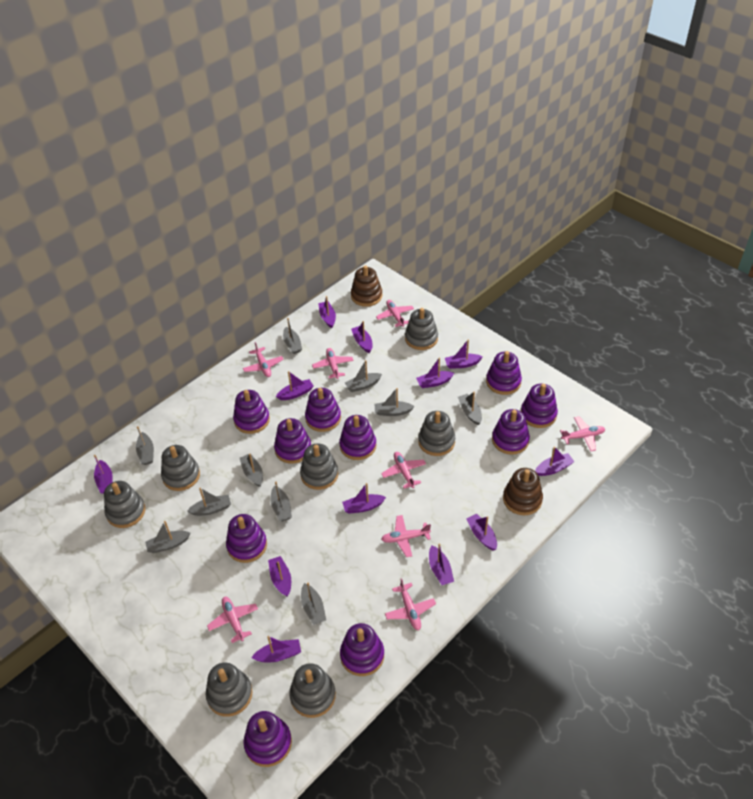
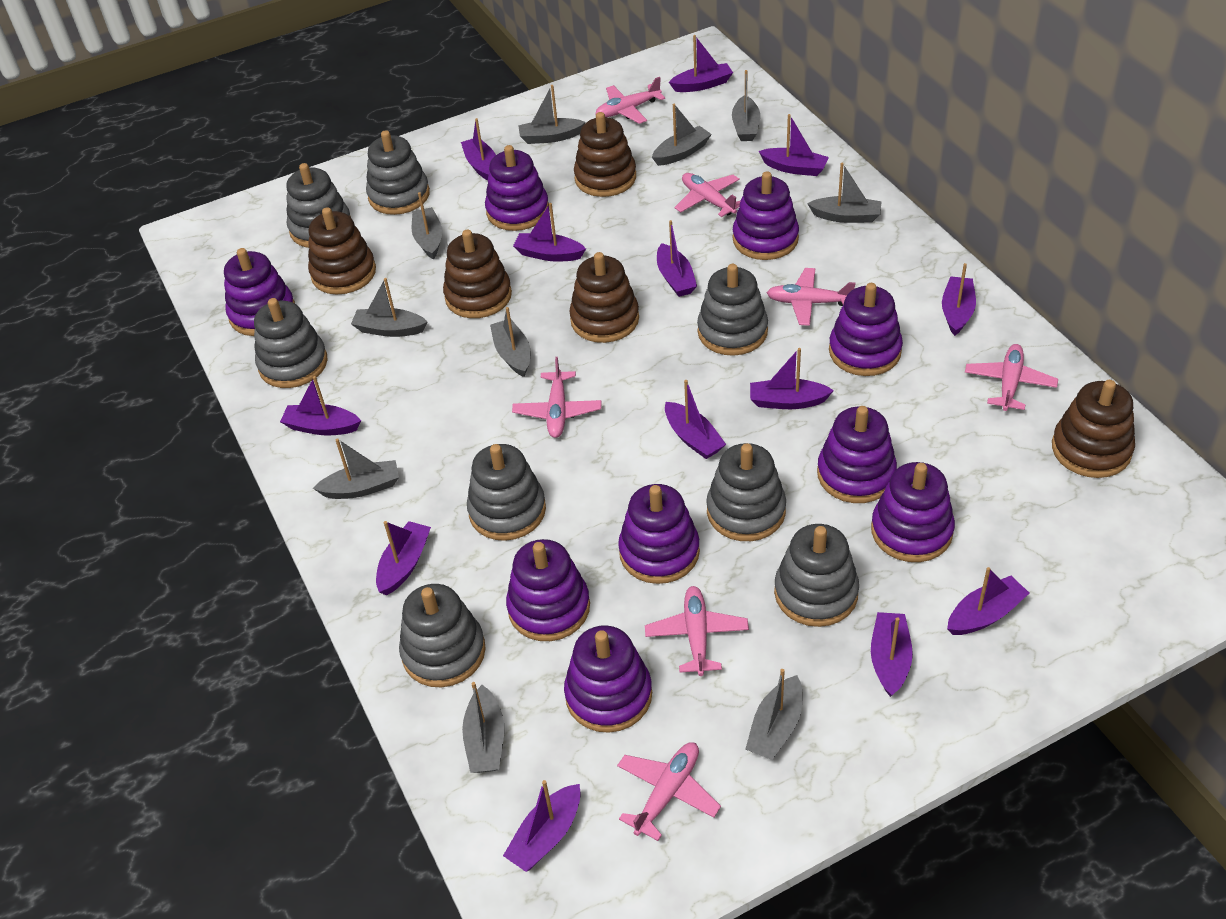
brown stacking toy: [351,265,383,307] [503,468,543,515] = 2 -> [308,207,376,294] [443,230,512,318] [569,252,639,343] [574,112,636,197] [1052,380,1135,478] = 5
grey stacking toy: [104,481,145,528] [161,445,200,491] [206,662,253,717] [289,663,336,718] [300,443,338,490] [405,308,438,350] [418,411,455,456] = 7 -> [254,298,328,388] [286,163,351,248] [366,130,430,215] [399,584,486,687] [467,444,546,541] [697,264,768,356] [706,443,786,541] [774,524,859,627] = 8
pink plane: [207,597,258,643] [243,342,284,377] [312,348,353,379] [376,300,414,327] [381,452,426,489] [381,515,431,557] [385,578,436,630] [560,416,605,451] = 8 -> [512,357,601,438] [596,77,665,124] [617,742,721,841] [645,586,749,676] [674,173,741,217] [767,268,856,326] [965,344,1058,411] = 7
purple boat: [94,455,113,494] [251,636,301,662] [268,556,291,597] [276,371,314,400] [318,296,336,328] [342,483,386,514] [351,321,373,353] [416,357,454,388] [429,543,454,585] [445,340,483,369] [466,513,497,551] [535,447,575,476] = 12 -> [280,376,361,435] [376,521,431,596] [461,118,496,181] [503,780,581,872] [513,203,586,261] [657,220,697,297] [665,380,726,459] [669,35,733,92] [750,348,834,409] [759,114,829,176] [871,612,913,697] [942,263,976,336] [947,567,1029,635] = 13
purple stacking toy: [226,514,267,563] [233,390,270,434] [243,711,292,767] [274,418,311,464] [305,388,341,432] [339,415,376,460] [340,623,384,676] [486,351,522,395] [492,409,530,455] [521,384,558,428] = 10 -> [224,248,295,336] [485,145,549,231] [506,539,590,641] [564,626,652,733] [618,484,700,584] [733,172,799,260] [817,406,897,503] [829,283,903,376] [871,462,955,562] = 9

